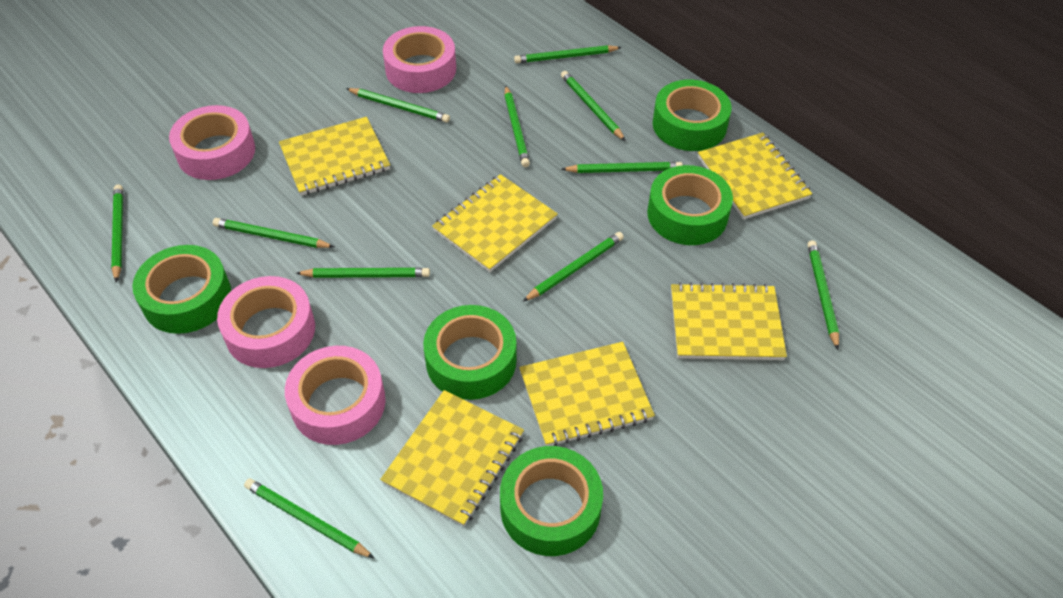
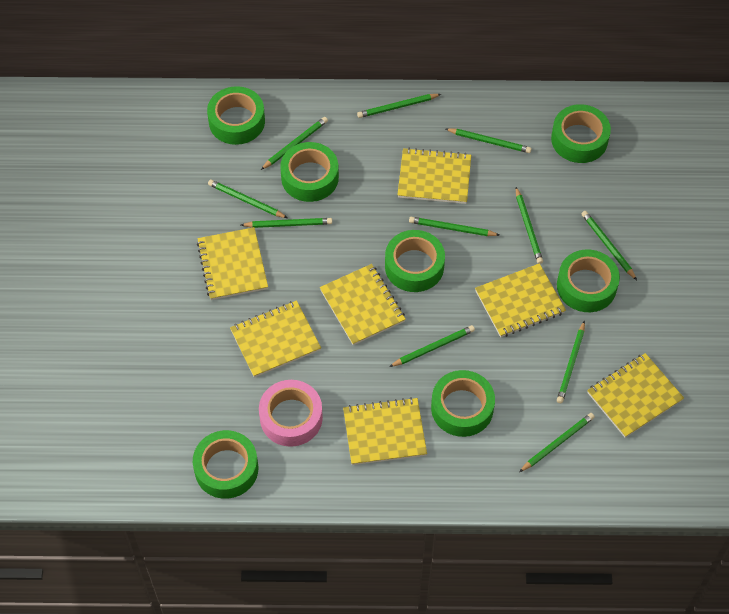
green tape: [132,245,231,334] [423,305,517,400] [500,446,603,556] [647,165,733,245] [652,79,732,151] = 5 -> [193,430,258,499] [207,86,265,145] [280,142,339,202] [385,230,445,292] [431,370,495,437] [551,104,611,163] [557,249,620,312] = 7
pink tape: [169,105,255,180] [217,276,315,368] [285,346,386,445] [383,26,456,93] = 4 -> [259,380,323,447] = 1
yellow notebook: [279,117,390,196] [380,390,524,527] [432,174,558,272] [519,342,655,446] [671,282,787,360] [698,133,812,220] = 6 -> [197,227,268,300] [230,300,321,378] [320,264,406,345] [343,397,427,465] [397,148,471,204] [475,263,566,337] [587,353,684,438] = 7

